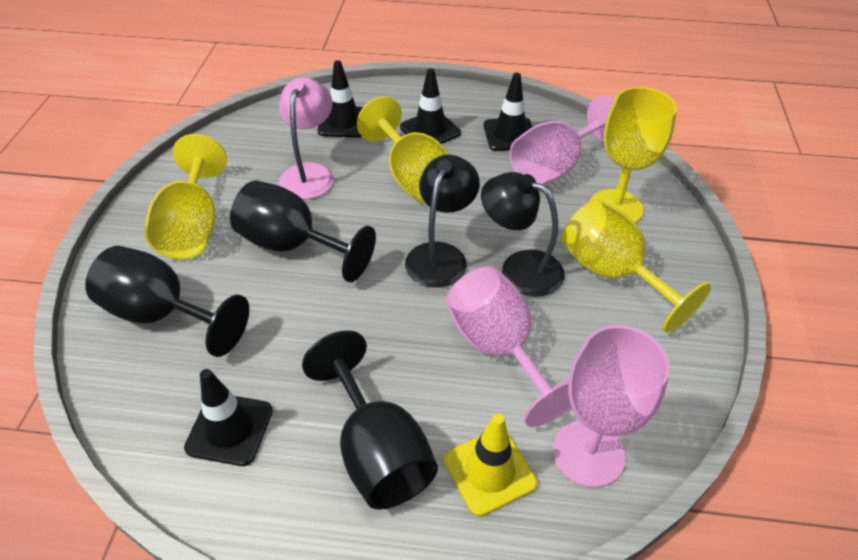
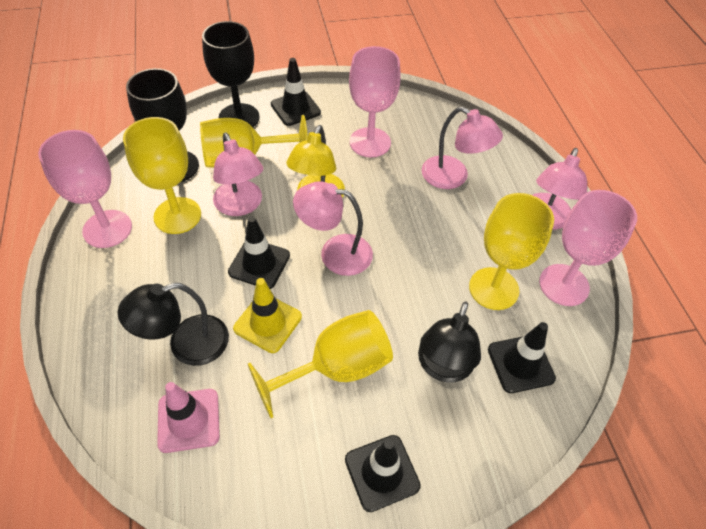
black goblet: [85,246,249,357] [230,180,376,282] [302,330,438,510] = 3 -> [126,68,199,182] [202,21,260,127] = 2
pink lamp: [279,78,334,199] = 1 -> [213,133,263,216] [293,181,373,276] [422,107,503,189] [533,148,587,230] = 4
pink traffic cone: none = 0 -> [157,382,220,453] = 1
yellow lamp: none = 0 -> [286,125,345,198] = 1

